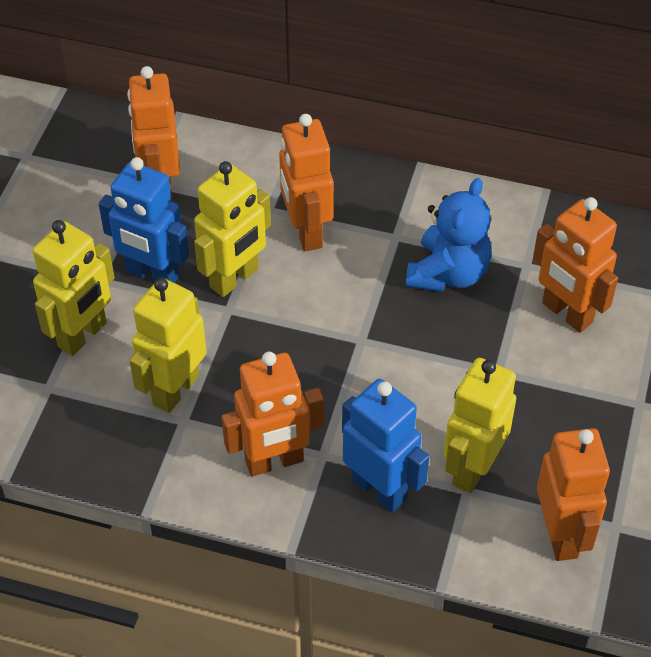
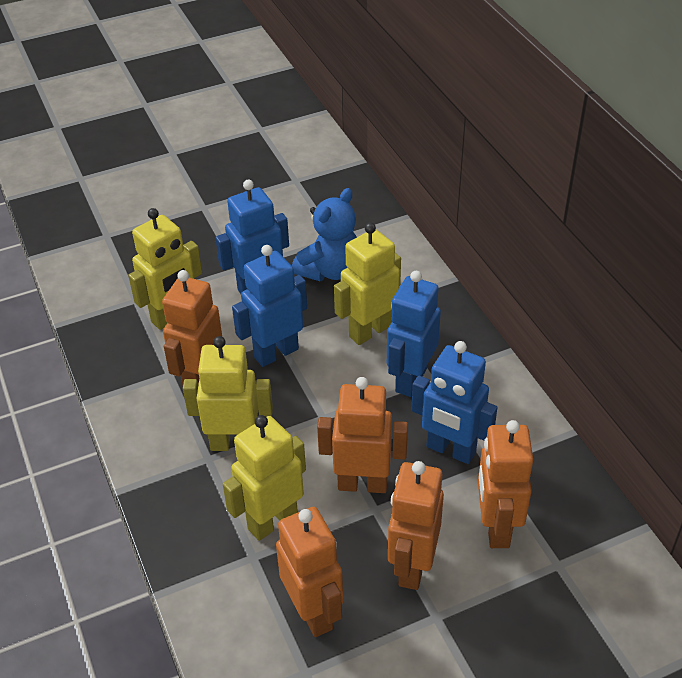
blue robot: [99,157,189,283] [342,379,429,512] = 2 -> [215,180,289,294] [232,245,307,367] [387,271,441,397] [412,341,497,464] = 4

